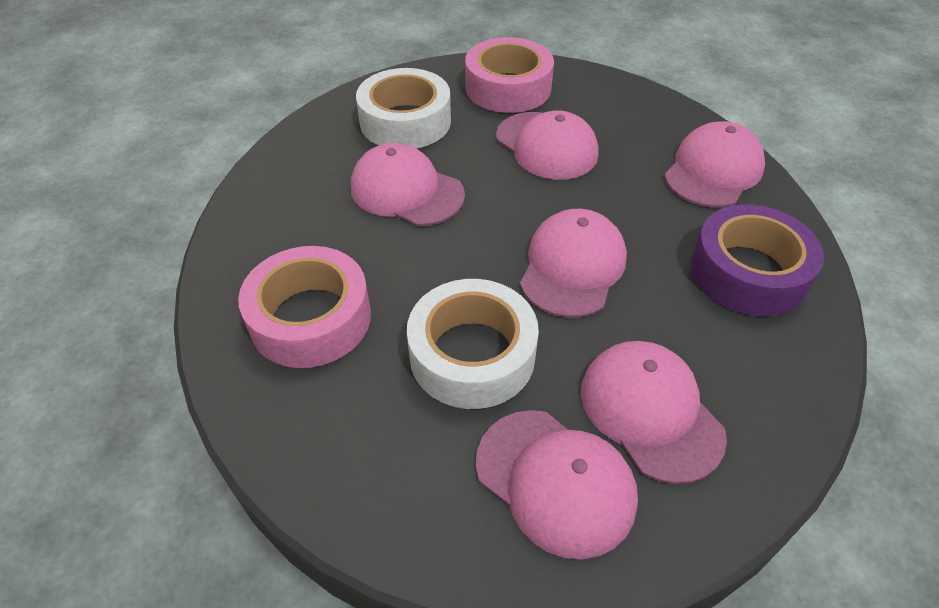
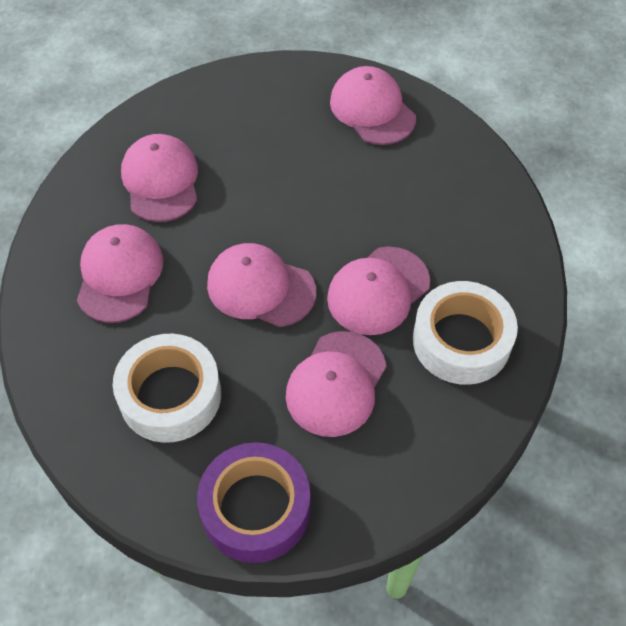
pink tape: [238,246,371,368] [465,37,554,113] = 2 -> none = 0

